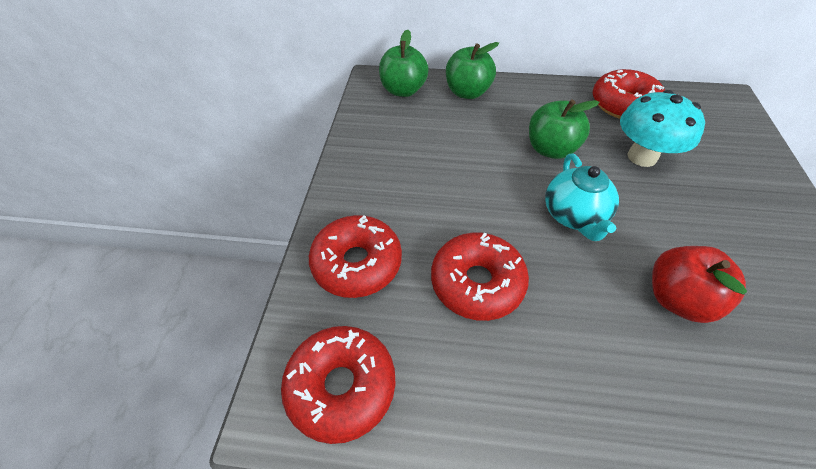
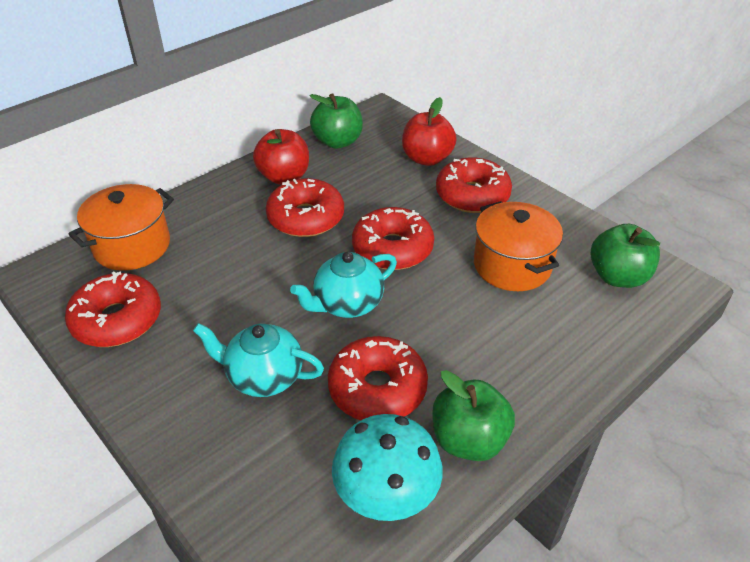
orange pot: none = 0 -> [68,184,174,271] [474,201,563,291] = 2
red apple: [652,246,747,323] = 1 -> [253,129,309,185] [402,97,457,166] = 2
red donut: [281,326,396,444] [309,215,402,298] [431,232,529,321] [593,69,665,119] = 4 -> [65,271,161,347] [266,178,344,237] [328,336,428,420] [352,207,434,270] [436,157,512,213] = 5
turquoise teapot: [545,153,619,241] = 1 -> [193,323,324,397] [290,252,397,318] = 2

